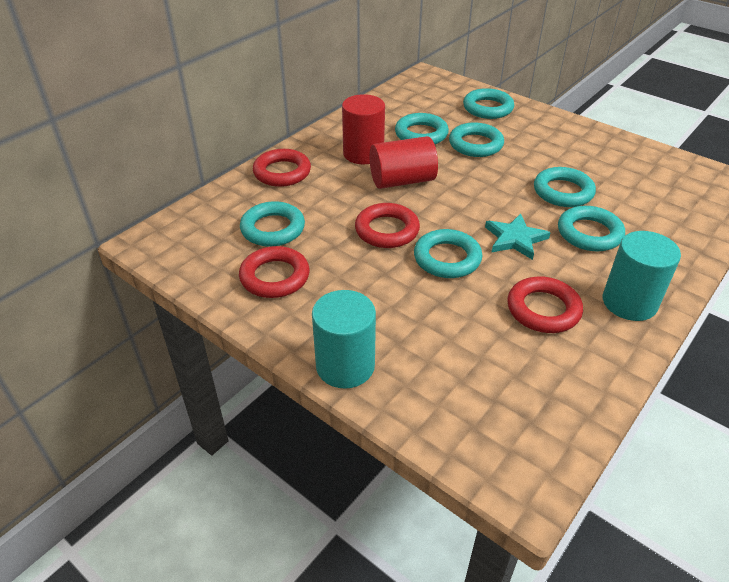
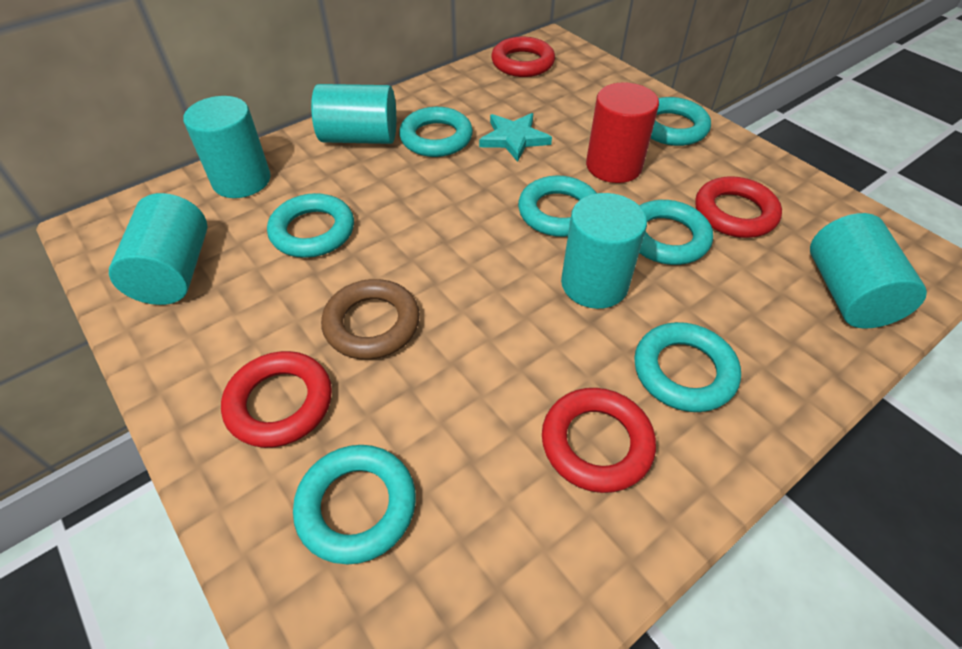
brown ring: none = 0 -> [321,279,420,360] = 1
red cylinder: [342,94,385,164] [370,136,438,189] = 2 -> [586,82,659,183] = 1
turquoise cylinder: [312,290,376,389] [603,231,681,321] = 2 -> [109,193,207,305] [183,96,271,198] [311,84,396,144] [561,193,647,309] [810,213,927,328] = 5

